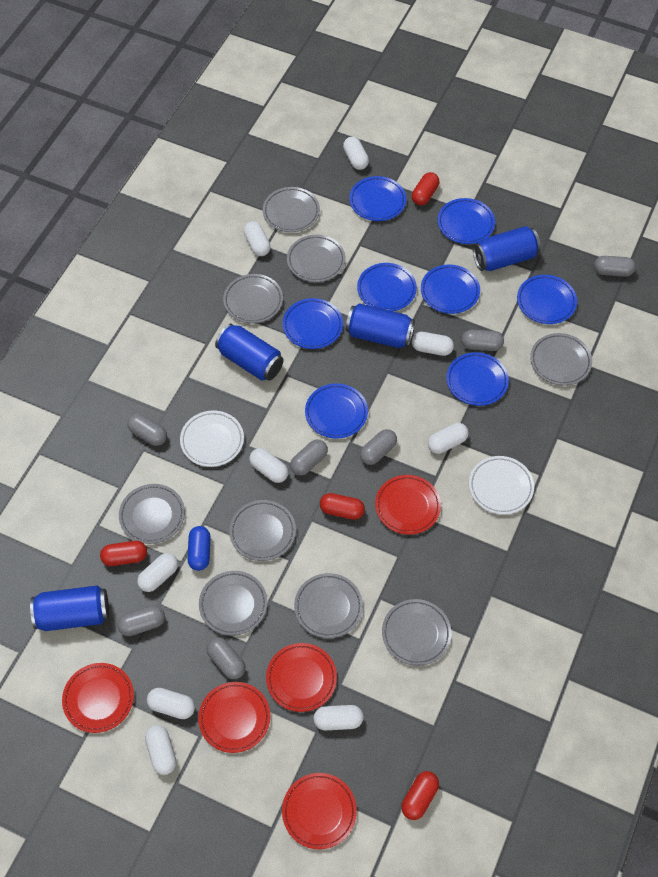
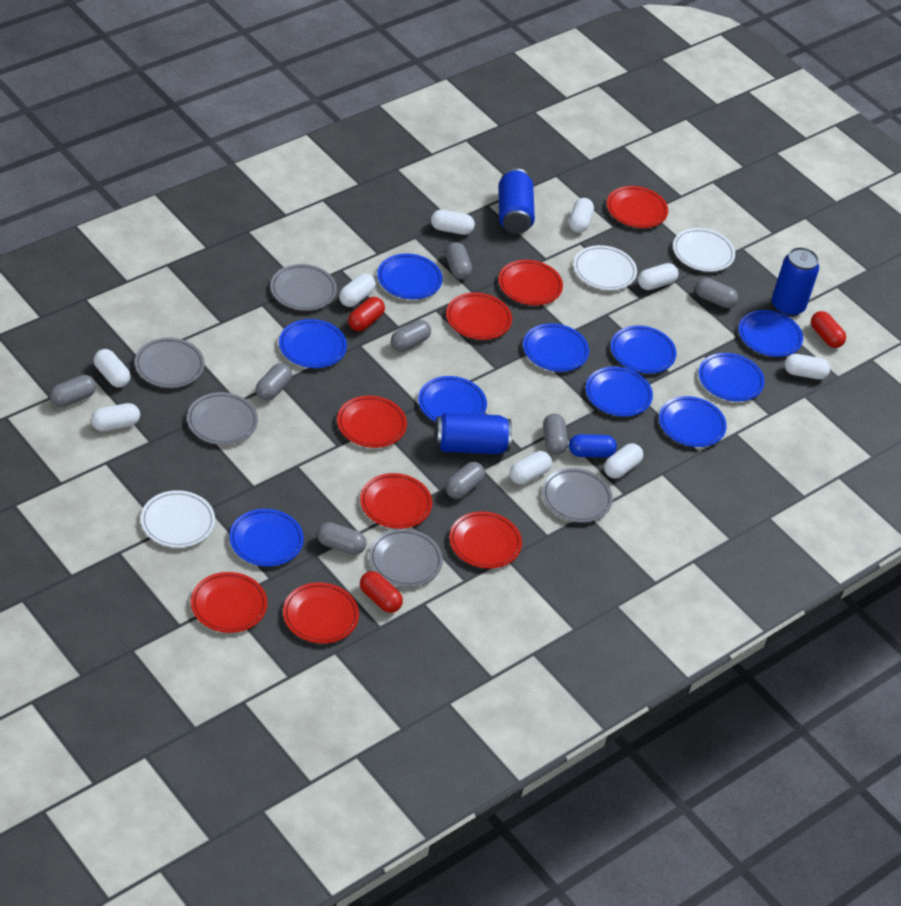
blue can: [30,585,109,631] [215,324,284,381] [346,303,415,348] [473,226,541,271] = 4 -> [434,413,512,454] [498,168,535,234] [772,247,819,317] = 3
blue plate: [283,298,343,349] [305,383,368,439] [349,176,406,221] [357,263,417,311] [421,265,480,314] [437,198,495,244] [446,352,509,406] [517,275,577,324] = 8 -> [229,509,304,566] [279,319,347,368] [377,254,443,299] [418,376,487,422] [523,323,589,372] [586,367,653,417] [611,325,677,374] [659,396,727,447] [698,353,765,402] [739,310,803,357] = 10
grey capsule: [117,605,165,636] [127,414,167,446] [206,637,245,679] [290,439,328,476] [360,429,397,465] [461,330,504,351] [594,256,636,277] = 7 -> [50,375,96,407] [256,363,292,401] [317,522,366,555] [391,320,431,352] [445,242,472,280] [445,462,485,499] [543,413,568,455] [695,278,738,308] = 8
grey plate: [119,484,185,544] [199,571,268,636] [223,274,283,323] [229,500,296,561] [263,187,320,232] [287,235,345,282] [294,573,363,638] [382,599,451,666] [530,333,592,386] = 9 -> [135,338,205,388] [187,392,258,445] [270,264,337,311] [369,529,443,587] [542,468,613,523] = 5
red capsule: [100,541,147,566] [320,493,365,520] [401,771,439,820] [412,172,439,205] = 4 -> [348,297,385,331] [360,571,403,613] [811,311,846,348] = 3
red plate: [62,663,134,733] [198,682,270,753] [266,643,337,712] [282,773,357,849] [375,475,441,535] = 5 -> [191,572,267,633] [283,582,359,643] [337,396,407,448] [360,473,432,529] [446,293,512,340] [449,511,522,568] [499,260,563,305] [607,186,668,228] = 8
white plate: [180,410,244,467] [469,456,534,515] = 2 -> [141,490,215,548] [574,245,637,290] [673,228,735,272] = 3

